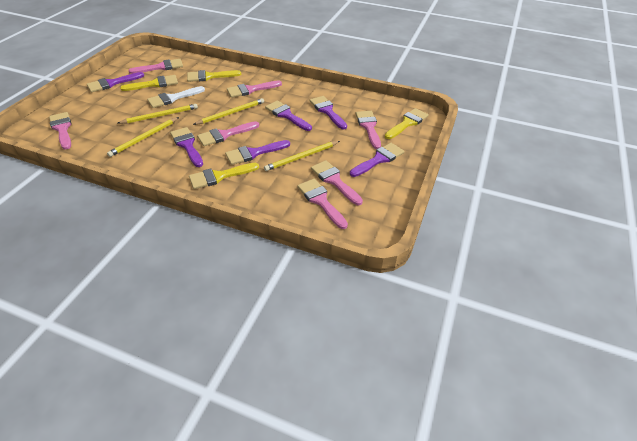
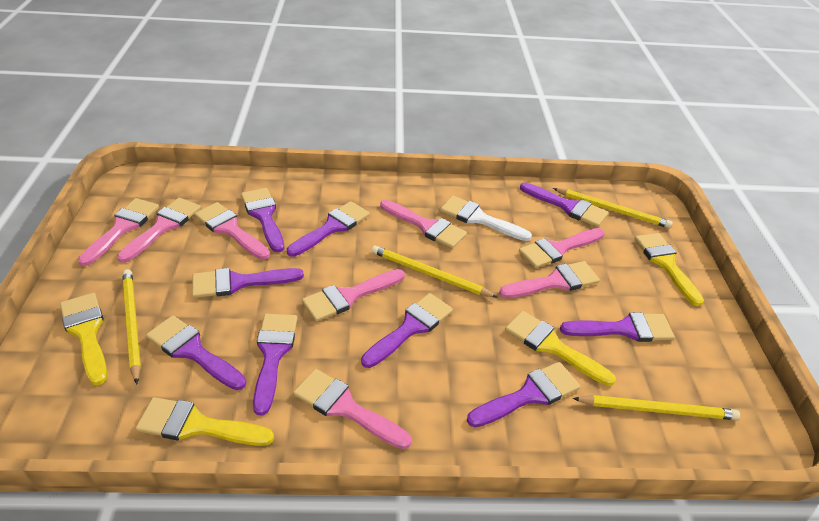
pink brush: [49,112,72,150] [128,59,183,74] [197,121,259,146] [227,81,282,98] [297,179,348,229] [311,160,363,205] [355,111,381,149] = 7 -> [78,198,159,266] [117,198,201,263] [194,202,270,260] [293,369,412,449] [302,269,405,322] [380,200,467,249] [499,261,600,298] [519,228,604,268] = 8
purple brush: [87,72,144,92] [170,127,203,167] [225,140,290,165] [265,100,312,131] [310,96,347,130] [350,143,404,177] = 6 -> [146,315,246,390] [192,268,304,298] [241,188,284,252] [253,314,297,415] [287,201,370,257] [361,293,453,368] [467,362,580,427] [520,183,608,227] [560,312,675,342] = 9

